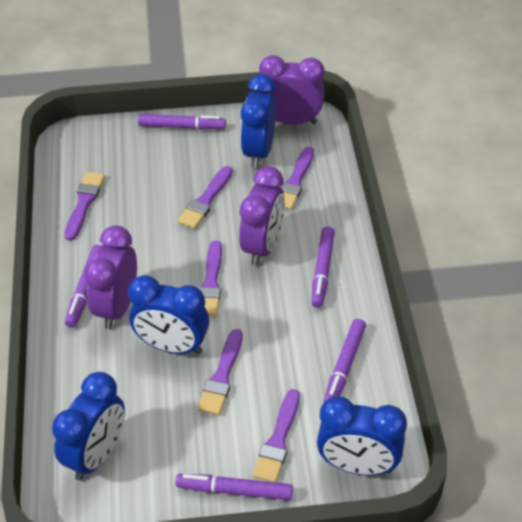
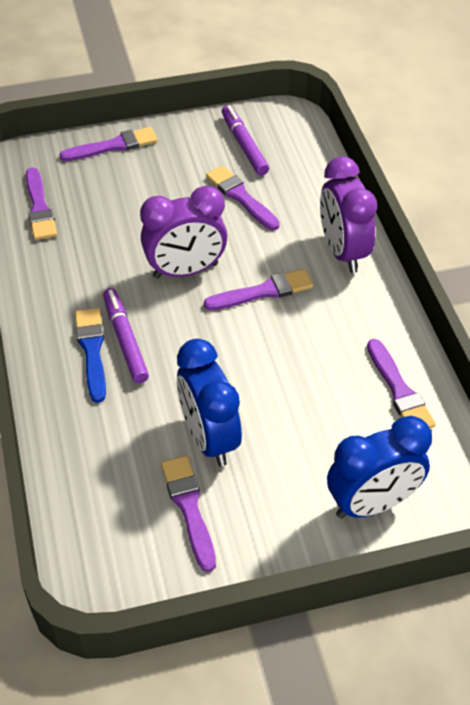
blue brush: none = 0 -> [75,308,106,403] = 1
blue clock: [52,372,125,481] [128,275,209,354] [241,74,276,168] [317,397,407,475] = 4 -> [177,339,242,467] [327,416,432,519] = 2
purple clock: [84,226,137,329] [239,166,285,266] [259,55,325,125] = 3 -> [140,185,227,279] [320,157,377,273] = 2
purple marker: [65,245,101,328] [138,114,226,129] [175,474,293,500] [311,226,335,308] [323,319,366,403] = 5 -> [103,288,149,383] [222,105,269,175] = 2

